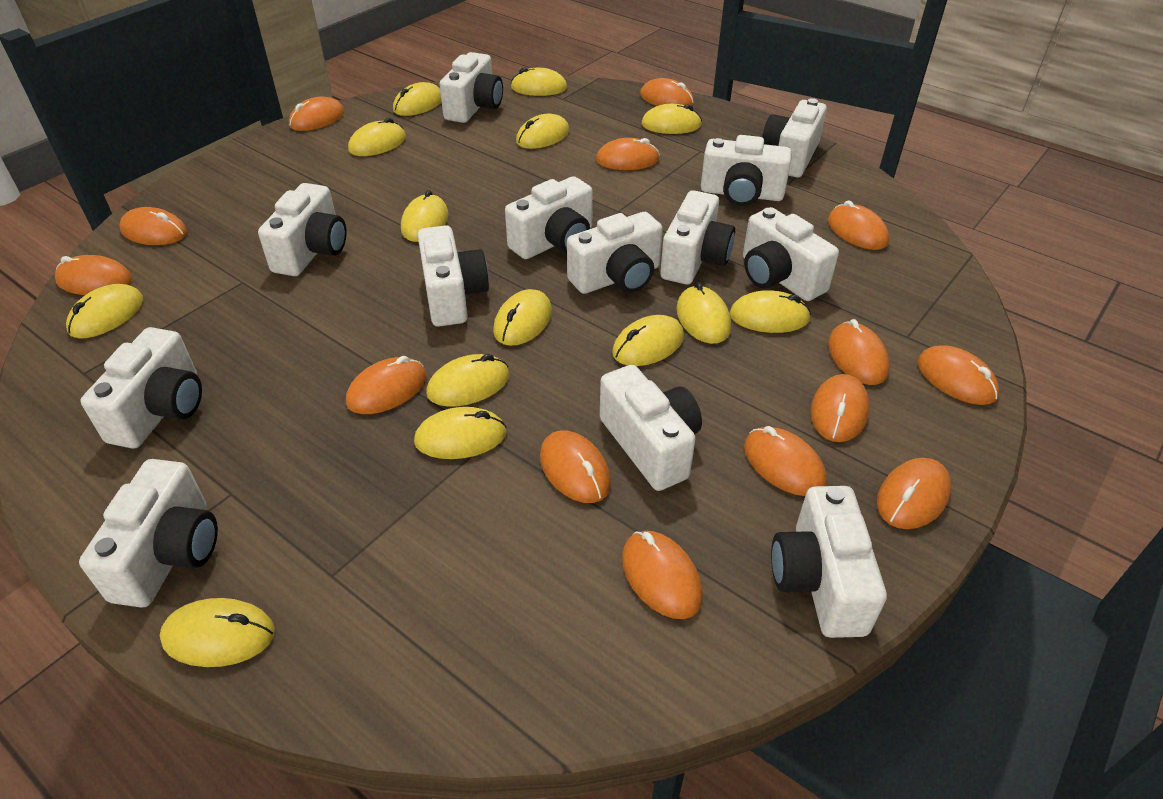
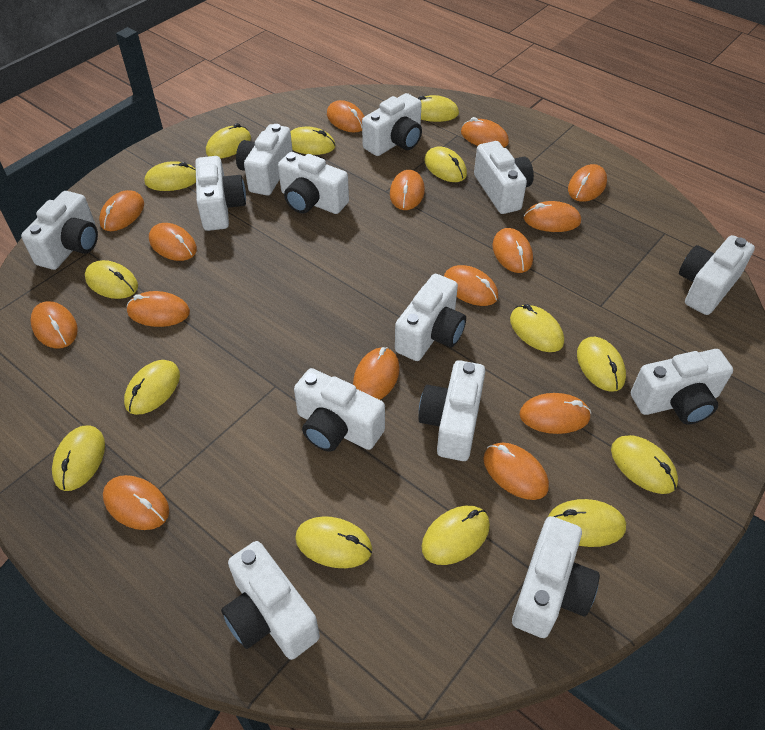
orange mouse: [55,255,132,295] [119,207,187,245] [289,96,344,131] [346,356,426,414] [540,430,611,503] [596,138,660,170] [622,531,703,619] [640,78,694,106] [744,426,827,496] [811,374,870,442] [828,200,889,250] [828,319,890,385] [877,458,951,529] [918,345,999,405] = 14 -> [30,301,78,349] [99,190,144,231] [103,475,169,530] [127,291,190,327] [149,223,197,261] [327,100,365,133] [353,347,400,400] [390,170,425,210] [444,265,498,306] [461,117,509,148] [483,443,549,500] [492,228,533,273] [520,393,591,434] [524,201,581,232] [568,164,607,202] = 15

